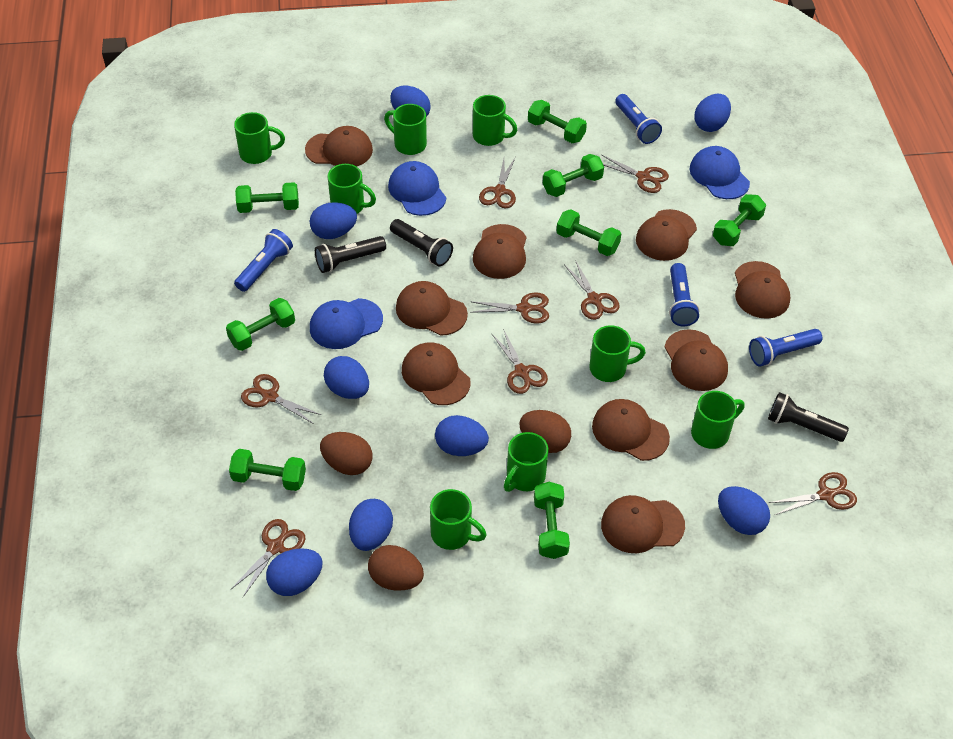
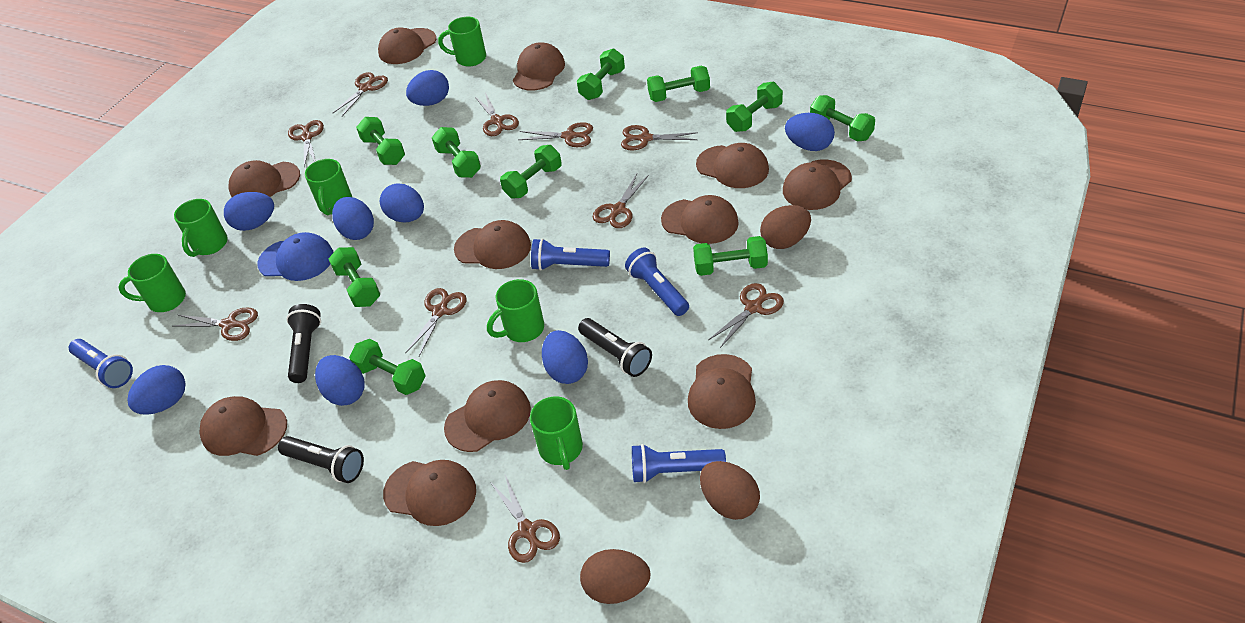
blue cap: [310,298,383,349] [388,161,446,216] [689,146,750,199] = 3 -> [257,232,333,281] = 1
brown cap: [305,126,373,167] [396,281,468,336] [402,343,471,405] [473,224,526,279] [592,399,670,461] [601,495,685,553] [636,209,697,261] [665,329,728,391] [735,261,790,319] = 9 -> [200,396,287,456] [229,160,300,197] [378,27,436,64] [383,460,476,526] [444,380,531,452] [454,220,531,269] [513,42,565,91] [661,195,739,244] [688,354,756,429] [696,143,769,188] [783,159,852,210] = 11
brown scissors: [231,519,306,597] [241,374,321,424] [470,292,549,324] [479,157,516,208] [492,329,548,394] [565,260,620,320] [602,155,669,193] [769,472,857,515] = 8 -> [172,307,258,341] [288,120,324,167] [333,72,388,116] [406,288,467,356] [475,93,519,136] [490,475,560,563] [518,122,593,147] [593,174,649,228] [621,125,698,150] [708,283,784,348] = 10
green dumbbell: [226,298,295,351] [229,449,306,491] [235,182,299,213] [528,100,587,143] [534,482,570,559] [543,154,604,197] [556,209,621,256] [713,194,766,246] = 8 -> [329,247,380,307] [349,339,426,395] [356,117,405,165] [432,127,481,178] [500,145,562,199] [577,49,625,100] [647,66,710,102] [693,236,768,276] [726,82,783,132] [810,95,875,141] = 10
green mug: [234,112,285,164] [327,164,376,214] [384,104,427,155] [430,489,486,550] [473,95,517,146] [504,432,549,492] [589,325,646,382] [691,391,744,449] = 8 -> [118,254,186,312] [174,199,228,257] [305,159,352,215] [438,17,486,67] [487,279,544,342] [530,396,583,470] = 6

